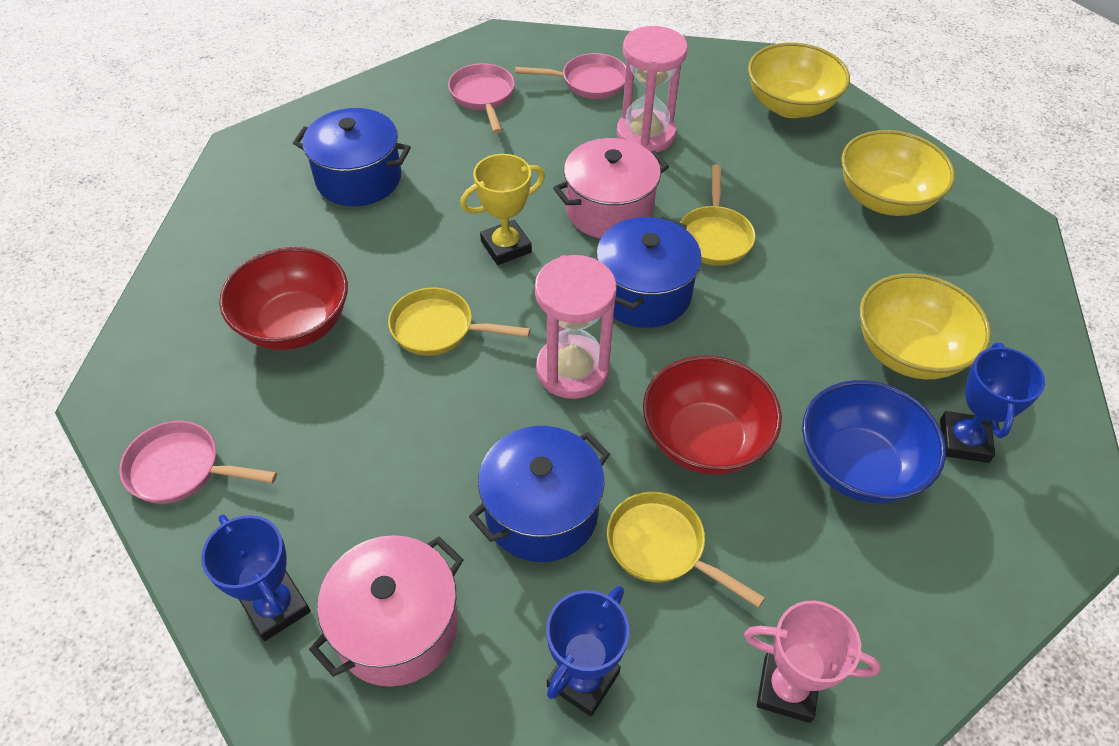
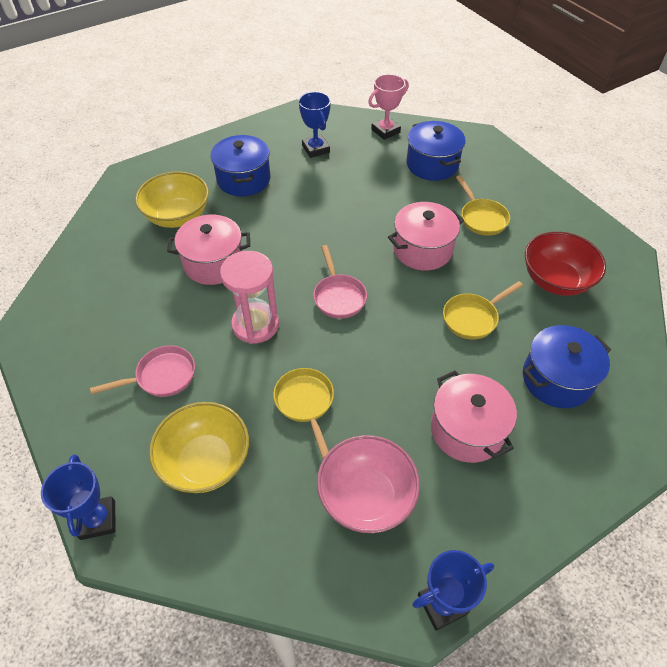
blue bowl: [802,380,946,503] = 1 -> none = 0
pink bowl: none = 0 -> [317,435,420,533] = 1
pink hourglass: [535,255,617,399] [617,26,688,152] = 2 -> [220,251,279,344] = 1
pink pan: [119,421,277,504] [448,63,515,133] [515,53,626,99] = 3 -> [90,345,195,397] [313,245,367,319] = 2
pink pot: [309,535,464,687] [553,138,669,239] = 2 -> [167,215,250,285] [388,202,464,271] [431,371,517,463] = 3
red bowl: [219,247,348,350] [643,356,782,475] = 2 -> [525,232,606,296] = 1
yellow bowl: [748,42,850,118] [841,130,955,216] [859,273,991,379] = 3 -> [135,171,209,228] [149,402,249,493] = 2
yellow trophy: [460,154,545,265] = 1 -> none = 0

